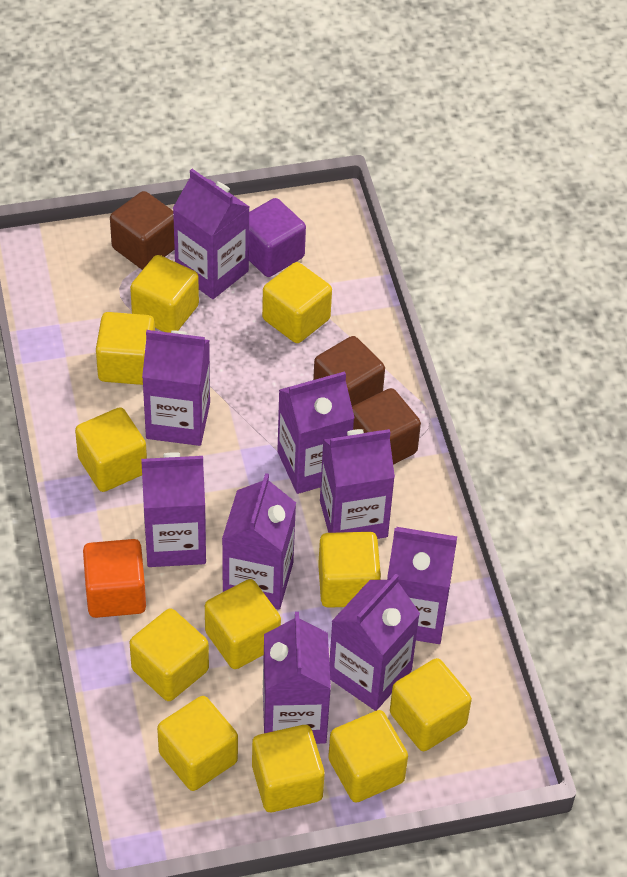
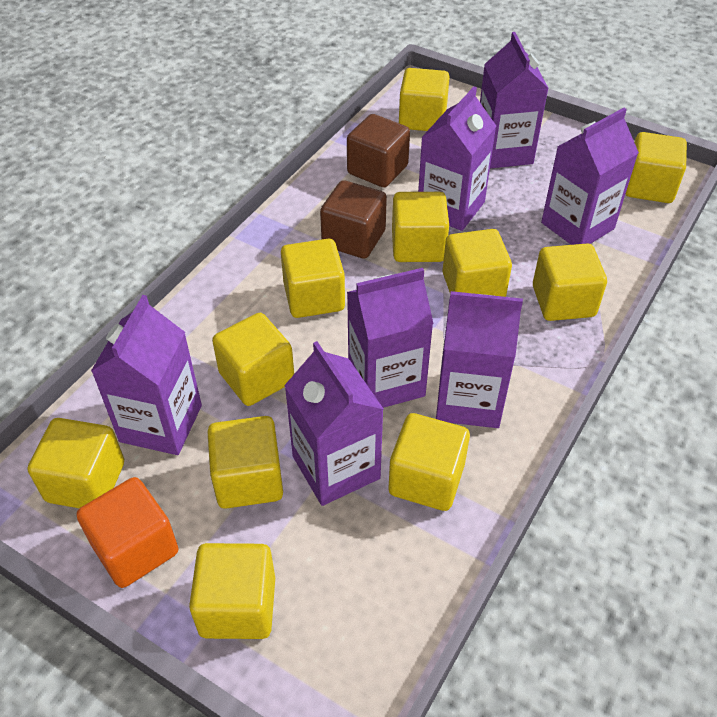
brown cube: [110,191,175,270] [313,336,385,406] [352,388,421,465] = 3 -> [320,180,387,259] [347,114,410,188] = 2
purple carton: [141,452,206,567] [142,330,210,446] [173,169,249,299] [222,473,296,610] [263,612,331,744] [277,371,355,494] [320,429,395,539] [329,574,420,711] [387,527,457,644] = 9 -> [91,295,202,455] [284,341,384,506] [347,268,433,408] [418,86,496,231] [436,291,523,428] [480,32,549,168] [541,108,639,245] = 7
purple cube: [249,198,306,277] = 1 -> none = 0

